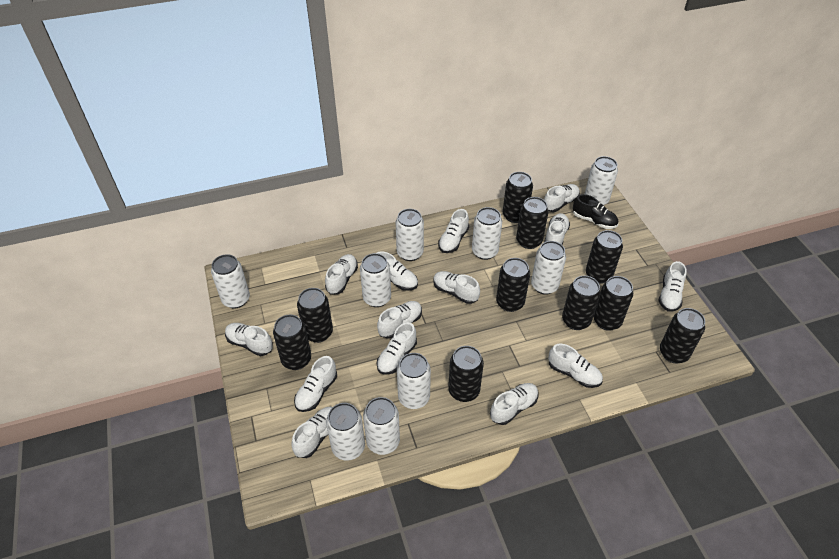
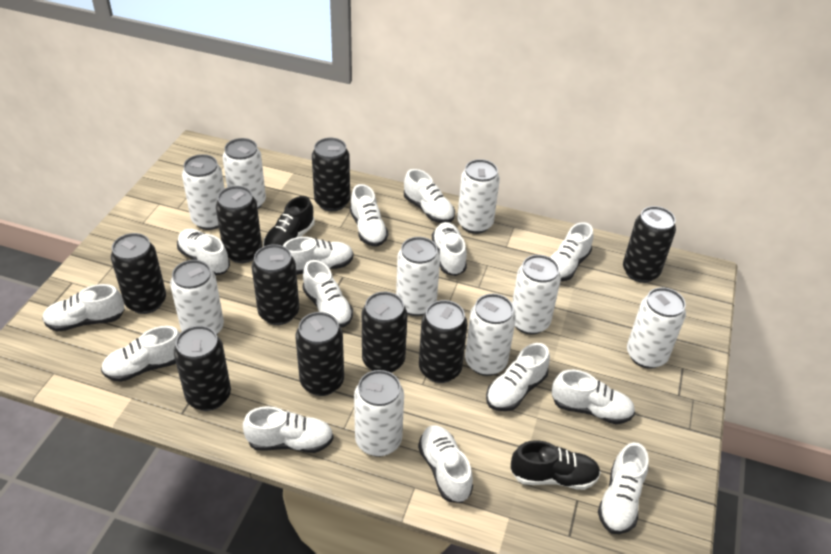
black can: [273,314,311,370] [297,288,333,343] [448,346,484,402] [496,258,530,312] [503,172,533,223] [516,197,549,249] [562,276,601,330] [586,230,623,284] [593,276,633,331] [660,308,705,364] = 10 -> [111,233,166,314] [174,326,231,411] [216,186,262,263] [252,244,299,325] [296,312,344,396] [312,138,350,211] [362,292,407,373] [419,300,468,383] [623,206,676,283] = 9
black shoe: [573,194,618,229] = 1 -> [263,196,315,247] [511,440,601,490] = 2

